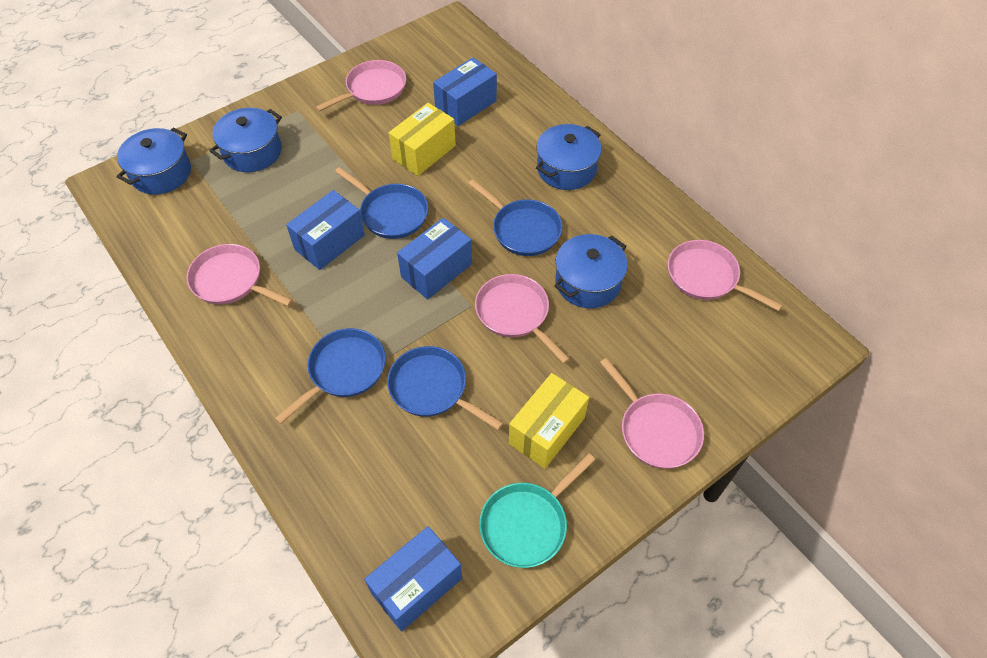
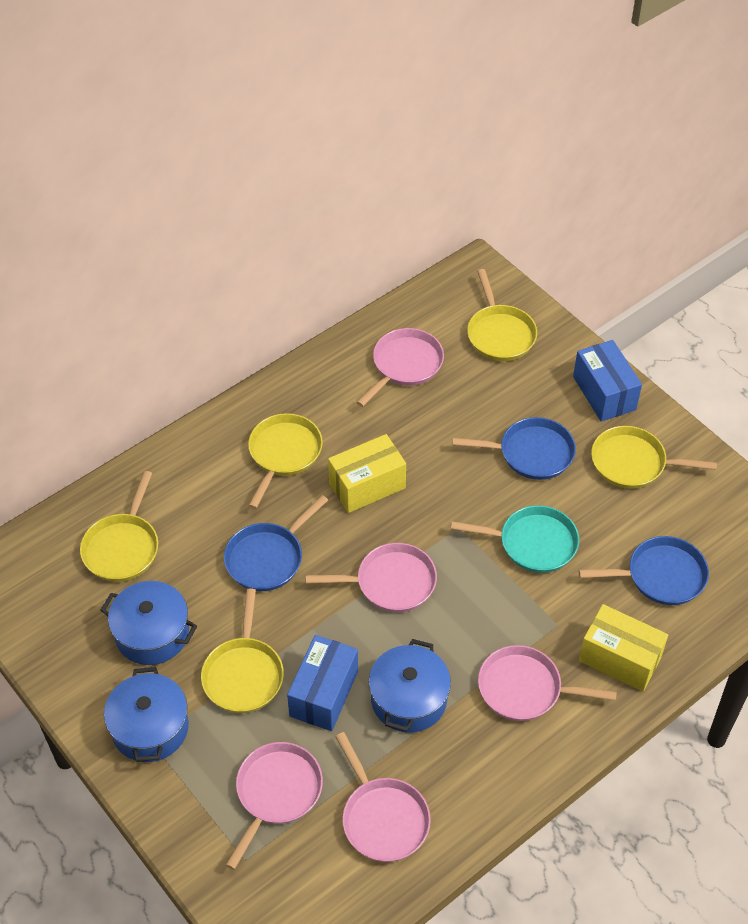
blue box: [286,190,365,270] [364,526,462,631] [397,218,472,299] [433,57,497,126] = 4 -> [287,635,358,731] [573,340,642,421] = 2
blue pan: [275,328,386,424] [335,167,428,239] [387,346,503,430] [468,179,562,256] = 4 -> [224,495,328,591] [452,417,576,480] [579,536,709,605] = 3
blue pot: [117,127,191,195] [209,108,282,172] [536,124,602,190] [554,234,628,308] = 4 -> [100,581,197,665] [104,667,189,762] [369,639,451,733] = 3
yellow pan: none = 0 -> [80,471,158,582] [201,589,284,713] [248,413,323,509] [467,269,537,361] [591,426,717,489] = 5

